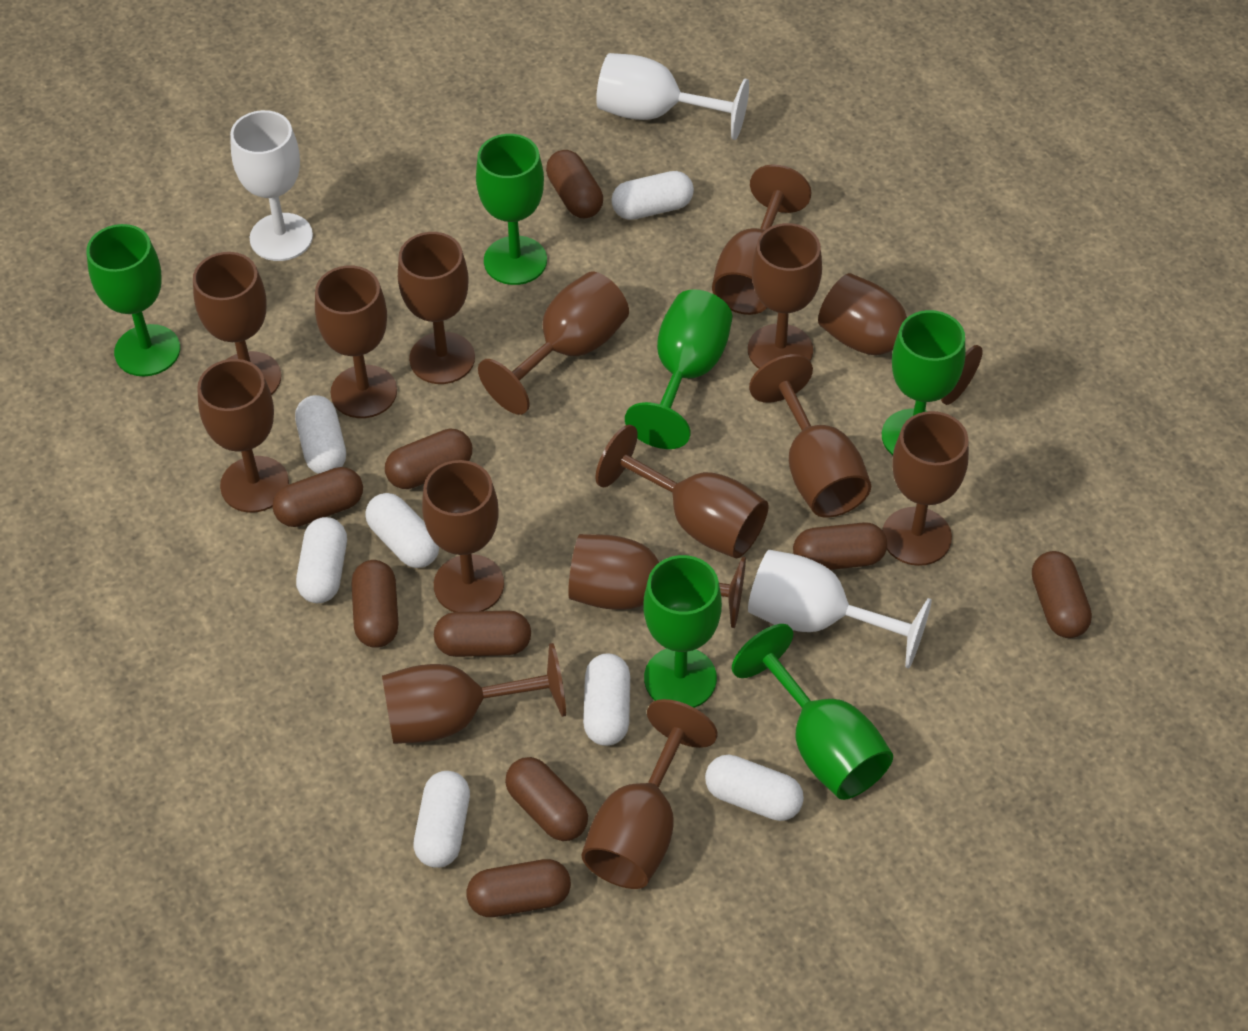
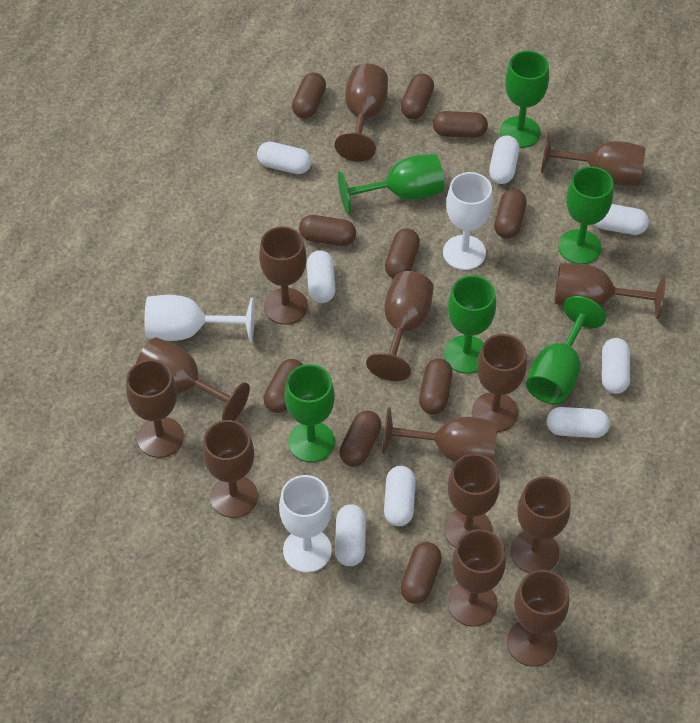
brown capsule: [272,467,363,527] [352,560,399,648] [385,429,472,489] [434,610,531,657] [467,859,571,917] [505,757,588,841] [546,150,603,218] [793,522,887,570] [1032,551,1092,638] = 9 -> [264,359,303,413] [292,73,326,118] [299,215,356,246] [339,410,381,467] [385,228,420,279] [400,73,434,119] [400,542,442,604] [419,358,453,415] [433,111,488,138] [494,189,527,239] = 10
brown goblet: [193,252,281,395] [197,359,289,513] [315,266,397,418] [382,643,566,744] [398,232,475,384] [422,460,504,612] [478,271,629,415] [568,534,746,628] [582,699,718,889] [596,425,769,558] [712,164,812,315] [748,223,822,369] [749,354,871,518] [818,273,983,405] [882,411,969,566] = 15 -> [126,360,184,458] [136,338,250,421] [203,420,258,518] [259,226,308,325] [335,63,388,162] [366,271,434,381] [382,407,498,462] [444,454,500,548] [448,529,506,627] [472,334,527,432] [507,570,569,667] [510,477,571,573] [541,131,646,186] [554,263,665,319] = 14
white capsule: [295,395,346,474] [296,517,347,603] [365,493,439,568] [414,771,470,868] [583,653,630,746] [611,171,694,220] [705,755,804,821] = 7 -> [257,142,312,174] [307,250,336,303] [335,504,366,566] [384,466,416,526] [489,136,519,184] [547,407,610,438] [594,204,649,235] [602,338,630,394] = 8

